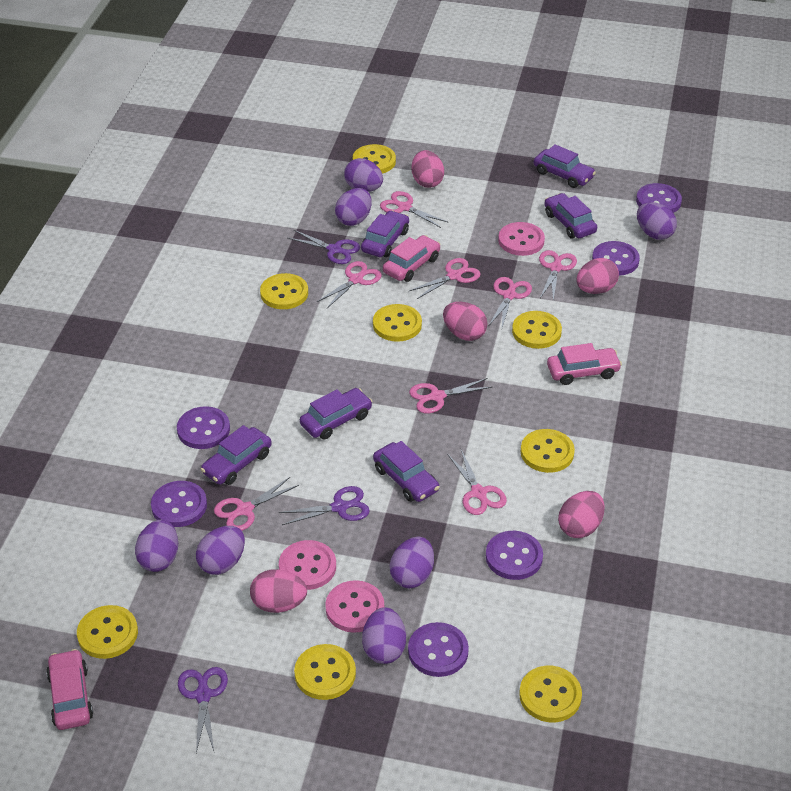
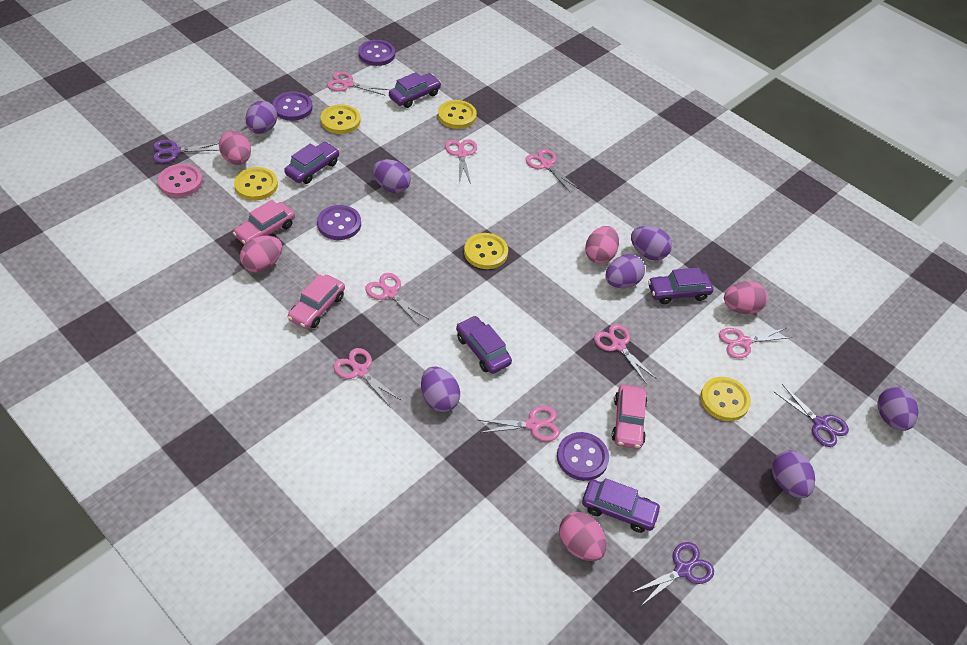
pink button: [279,540,336,590] [325,580,384,633] [498,222,545,256] = 3 -> [158,164,203,197] = 1
purple button: [151,481,207,527] [177,406,230,449] [408,622,469,677] [486,531,543,580] [592,241,640,275] [636,183,682,213] = 6 -> [272,91,313,121] [317,205,361,240] [358,40,395,66] [557,432,609,481] = 4
purple car: [200,425,272,485] [300,388,372,439] [361,210,409,257] [373,441,440,502] [534,144,596,188] [545,193,597,239] = 6 -> [284,142,340,184] [389,72,441,108] [456,316,512,374] [582,478,661,533] [648,267,713,304] = 5
yellow button: [77,605,138,659] [260,273,308,309] [294,644,356,700] [353,144,396,173] [373,304,422,342] [512,311,562,349] [519,666,582,722] [521,429,575,473] = 8 -> [234,167,278,200] [321,104,360,134] [438,100,477,129] [464,233,508,269] [700,377,751,421] = 5

